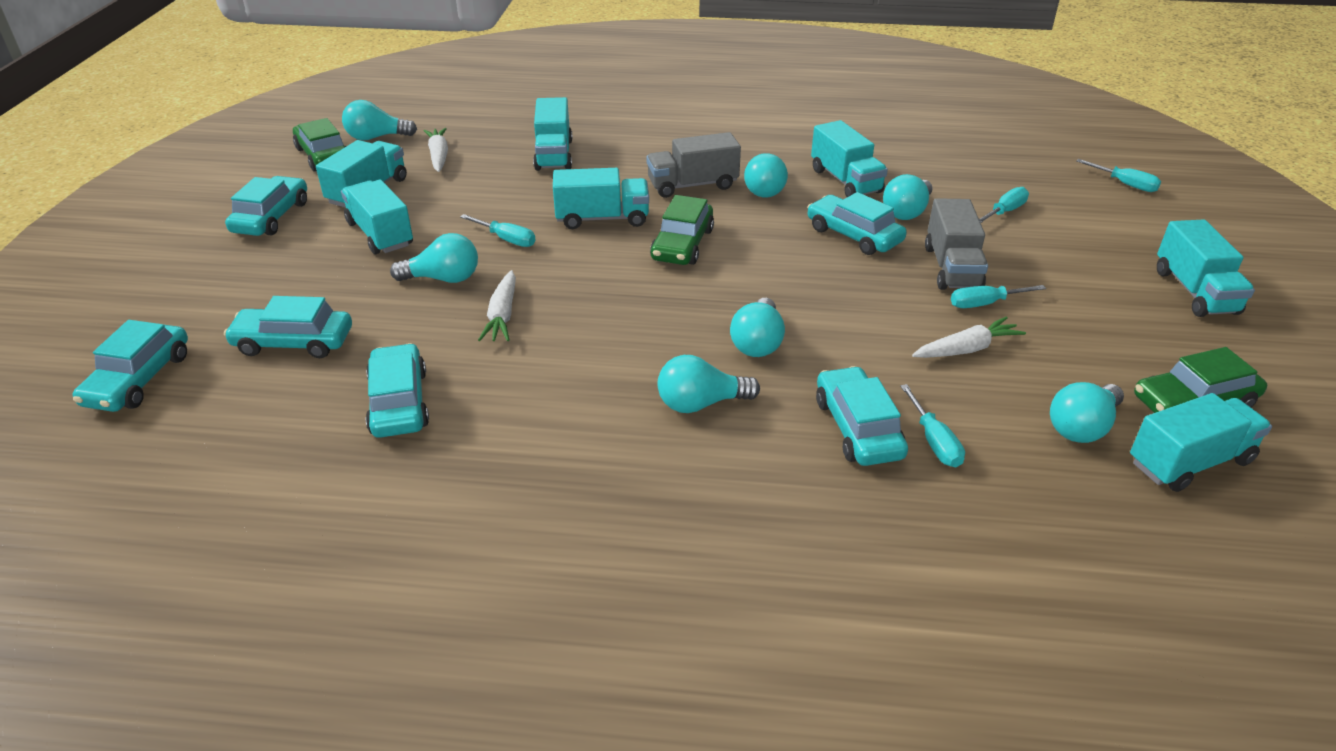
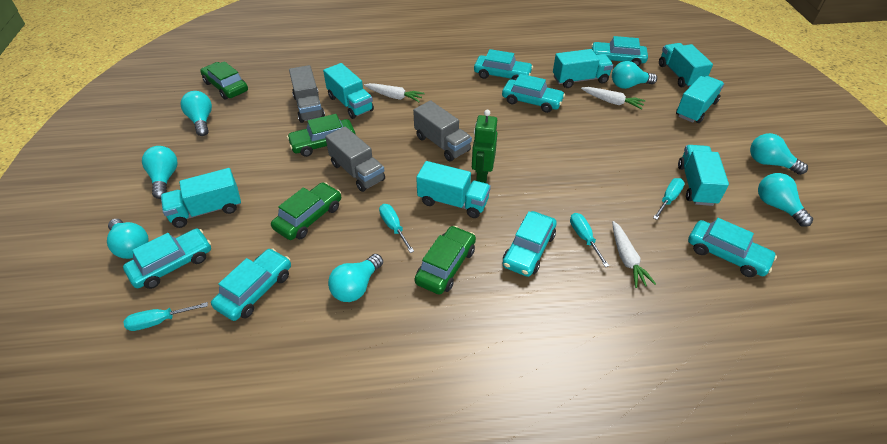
green car: [293,118,346,172] [650,195,714,265] [1134,347,1267,413] = 3 -> [200,61,248,100] [271,182,341,240] [287,114,356,157] [414,226,476,295] = 4
green robot: none = 0 -> [472,110,497,183] = 1
grey truck: [646,132,741,198] [925,198,988,290] = 2 -> [289,65,325,123] [325,126,385,192] [413,101,472,161] = 3
turquoise car: [73,320,188,412] [224,296,352,358] [225,176,307,236] [365,343,429,438] [807,192,907,255] [816,366,908,466] = 6 -> [123,229,211,289] [211,248,291,321] [474,49,533,80] [502,74,565,113] [502,211,557,277] [591,36,648,66] [688,218,777,277] = 7
turquoise screwdriver: [460,214,536,247] [900,384,965,467] [951,285,1046,308] [979,187,1029,223] [1076,159,1161,192] = 5 -> [124,302,208,331] [379,204,414,253] [570,213,609,267] [653,178,685,220] = 4

